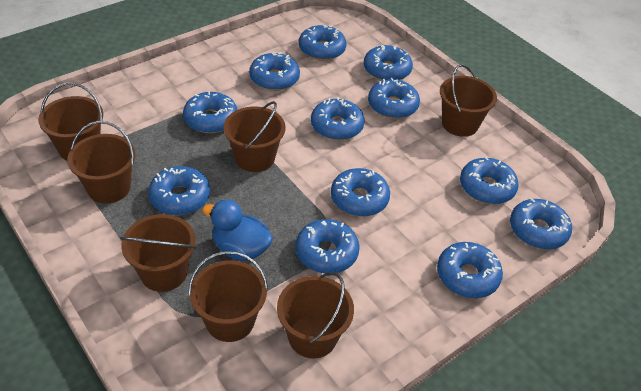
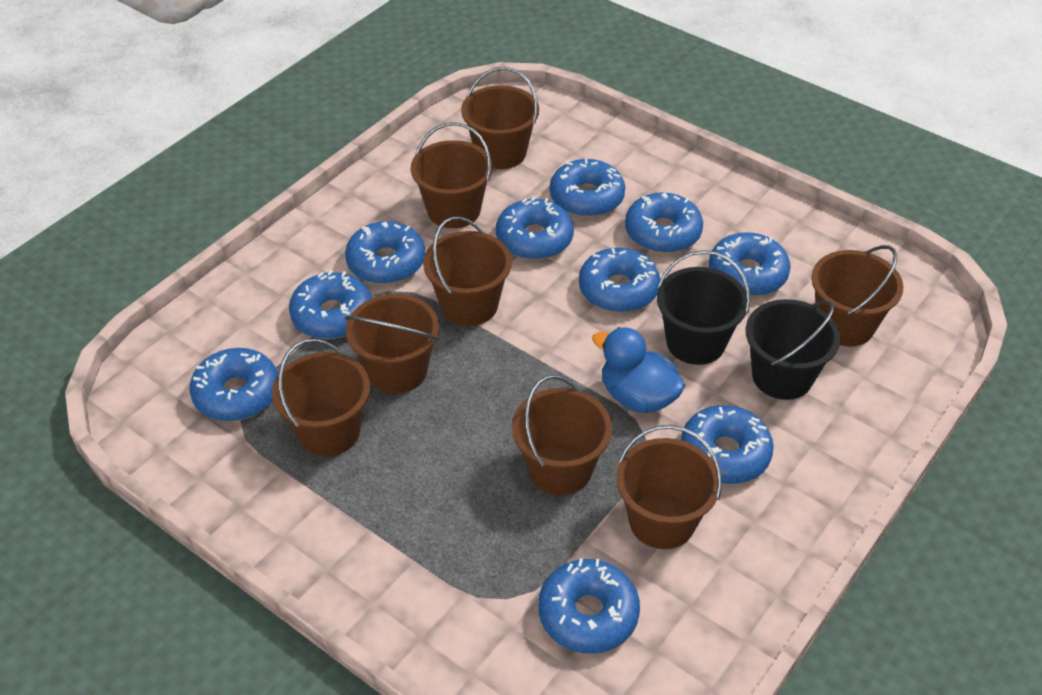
black bucket: none = 0 -> [657,250,750,365] [745,299,840,400] = 2
blue donut: [148,166,210,215] [183,92,238,133] [249,52,300,91] [295,219,360,273] [299,25,346,60] [311,97,365,140] [331,168,390,217] [364,45,413,81] [368,78,420,119] [437,242,503,298] [460,157,519,204] [510,198,572,249] = 12 -> [190,348,278,421] [289,270,372,339] [345,221,425,284] [496,196,574,260] [538,559,640,654] [550,159,625,217] [579,248,660,312] [625,192,703,253] [681,405,774,484] [709,232,791,296] = 10
brown bucket: [38,83,103,160] [67,121,135,204] [120,214,196,292] [188,251,268,342] [224,101,286,172] [277,272,354,358] [440,64,497,137] = 7 -> [272,339,370,457] [345,294,439,394] [411,122,493,228] [423,217,512,326] [461,67,539,169] [512,375,612,495] [616,425,722,549] [812,245,903,347] = 8

